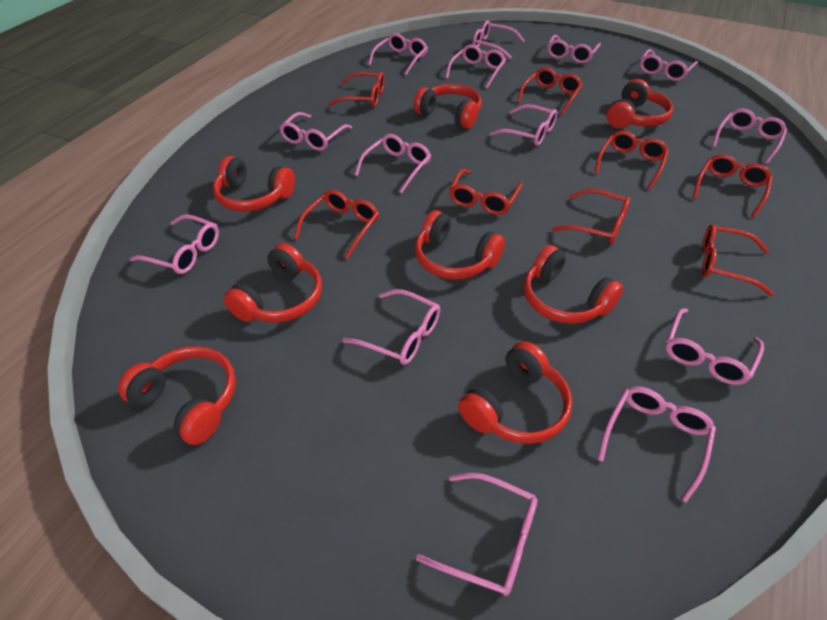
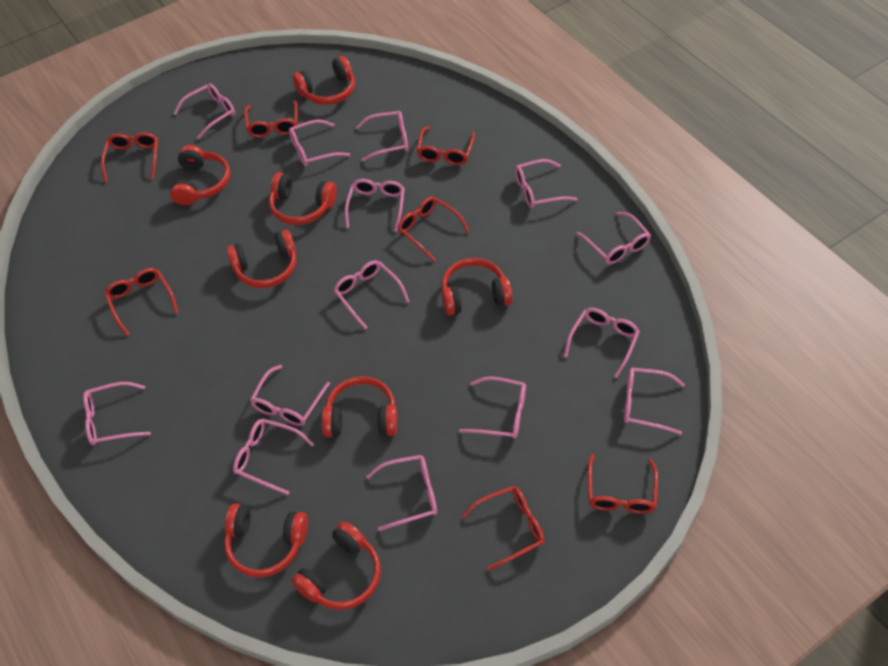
red glasses: [294,190,379,259] [328,72,384,107] [449,169,523,215] [517,67,583,115] [552,189,631,244] [594,131,669,189] [693,154,773,218] [702,224,774,296] = 8 -> [101,132,158,182] [104,268,178,336] [244,100,298,137] [397,197,470,261] [416,126,475,165] [461,486,545,571] [588,454,658,514] = 7

